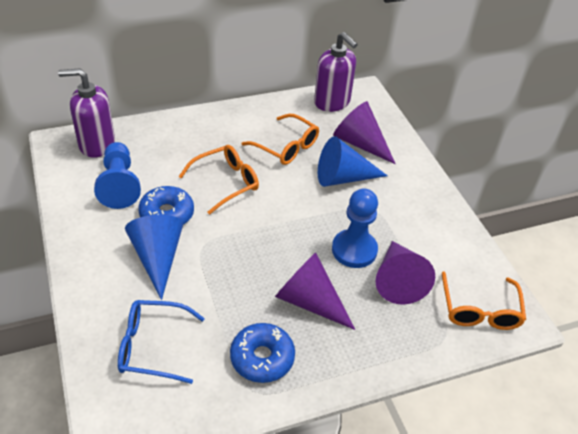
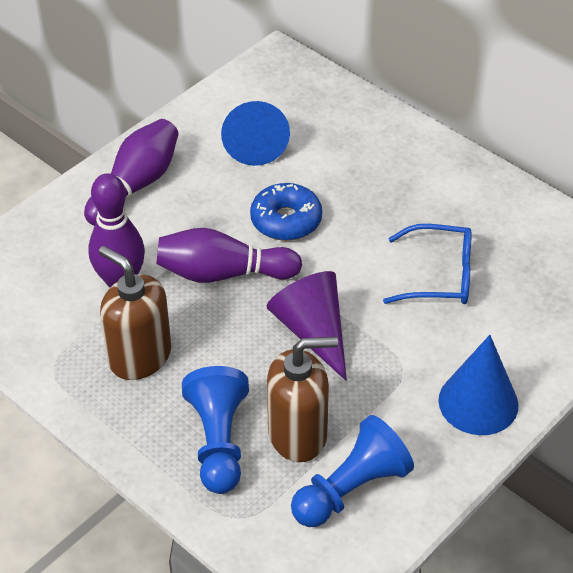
blue donut: [138,186,194,225] [230,323,295,383] = 2 -> [250,183,322,241] = 1
brown soap dispenser: none = 0 -> [99,246,171,380] [267,337,338,462] = 2
orange glasses: [179,145,259,215] [242,114,319,165] [442,272,526,330] = 3 -> none = 0
purple bowling pin: none = 0 -> [84,119,178,226] [88,173,145,288] [156,228,302,283] = 3
purple cone: [275,252,355,330] [333,101,395,164] [375,241,435,304] = 3 -> [267,271,347,381] = 1
purple soap dispenser: [58,69,115,158] [314,32,358,112] = 2 -> none = 0

